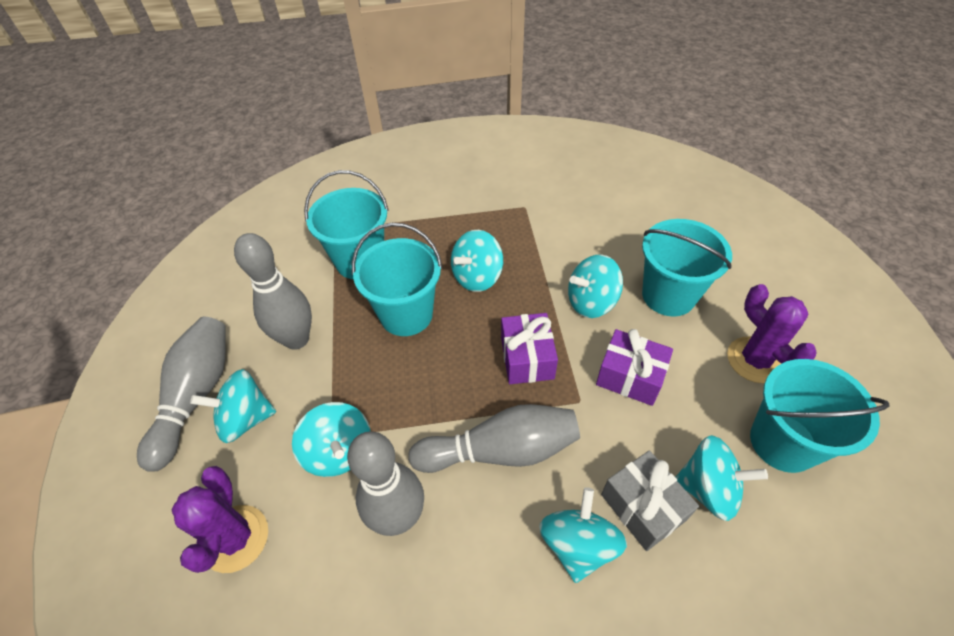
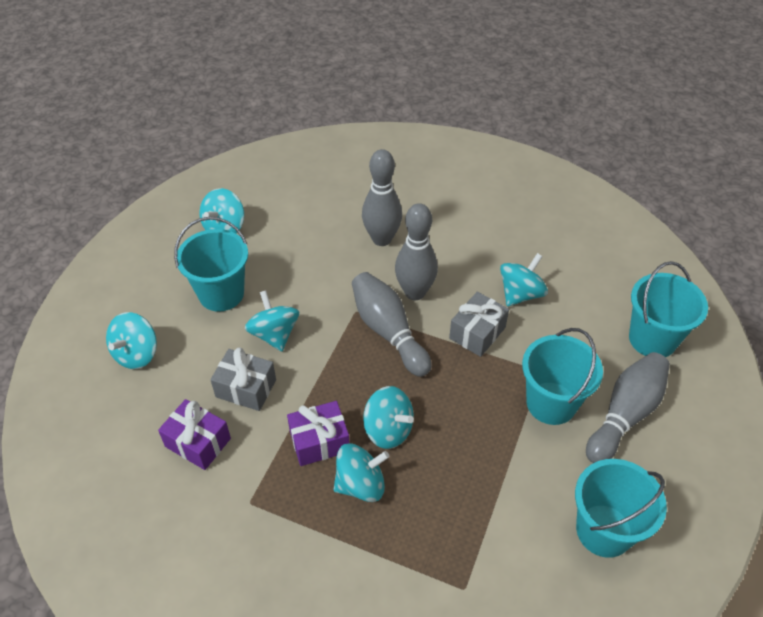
grey gift: [601,450,699,551] = 1 -> [210,348,276,411] [449,292,509,357] = 2
purple cactus: [172,466,268,573] [727,284,817,383] = 2 -> none = 0

